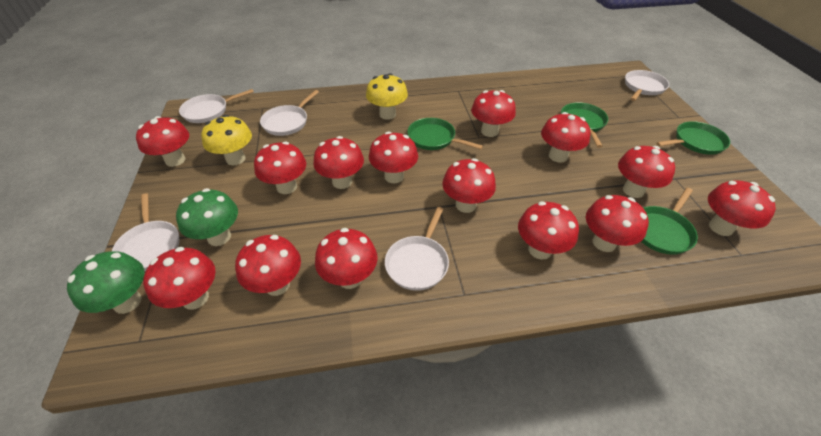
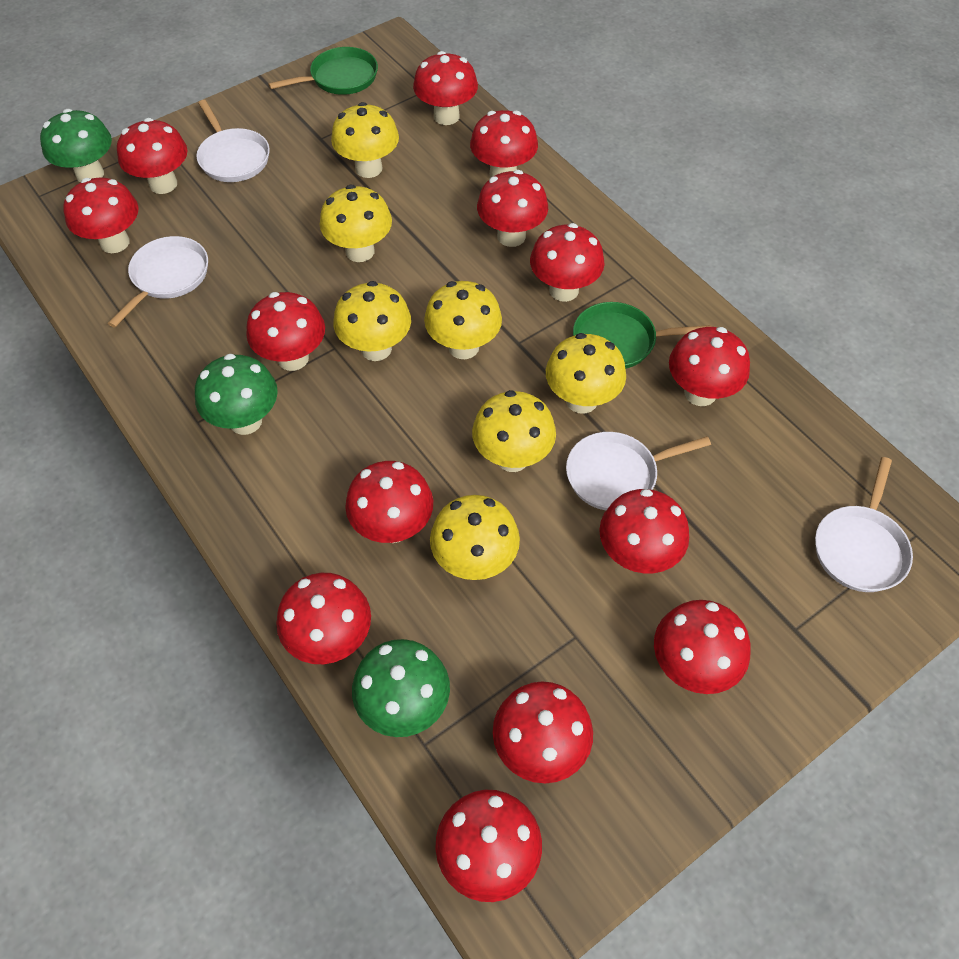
green mushroom: [67,251,145,314] [176,188,238,246] = 2 -> [40,109,112,182] [195,354,278,435] [352,639,450,737] = 3
green pan: [407,118,483,150] [561,102,608,148] [641,188,698,255] [656,121,730,155] = 4 -> [268,47,378,95] [573,302,711,369] = 2
white pan: [112,193,179,271] [179,89,254,123] [260,90,319,136] [385,207,449,291] [625,70,669,101] = 5 -> [108,236,208,327] [196,100,270,182] [566,432,711,510] [815,457,913,592] = 4
yellow mushroom: [201,115,252,165] [366,73,408,120] = 2 -> [320,184,392,262] [331,102,399,178] [333,281,411,361] [424,281,502,359] [430,495,520,580] [472,390,556,472] [546,333,626,414] = 7

